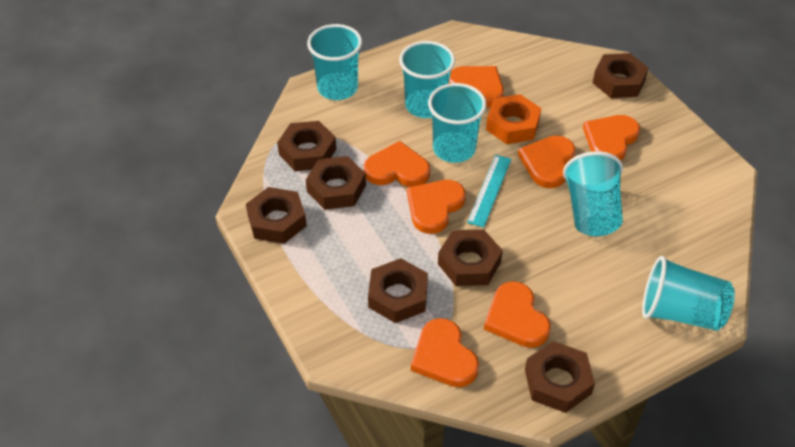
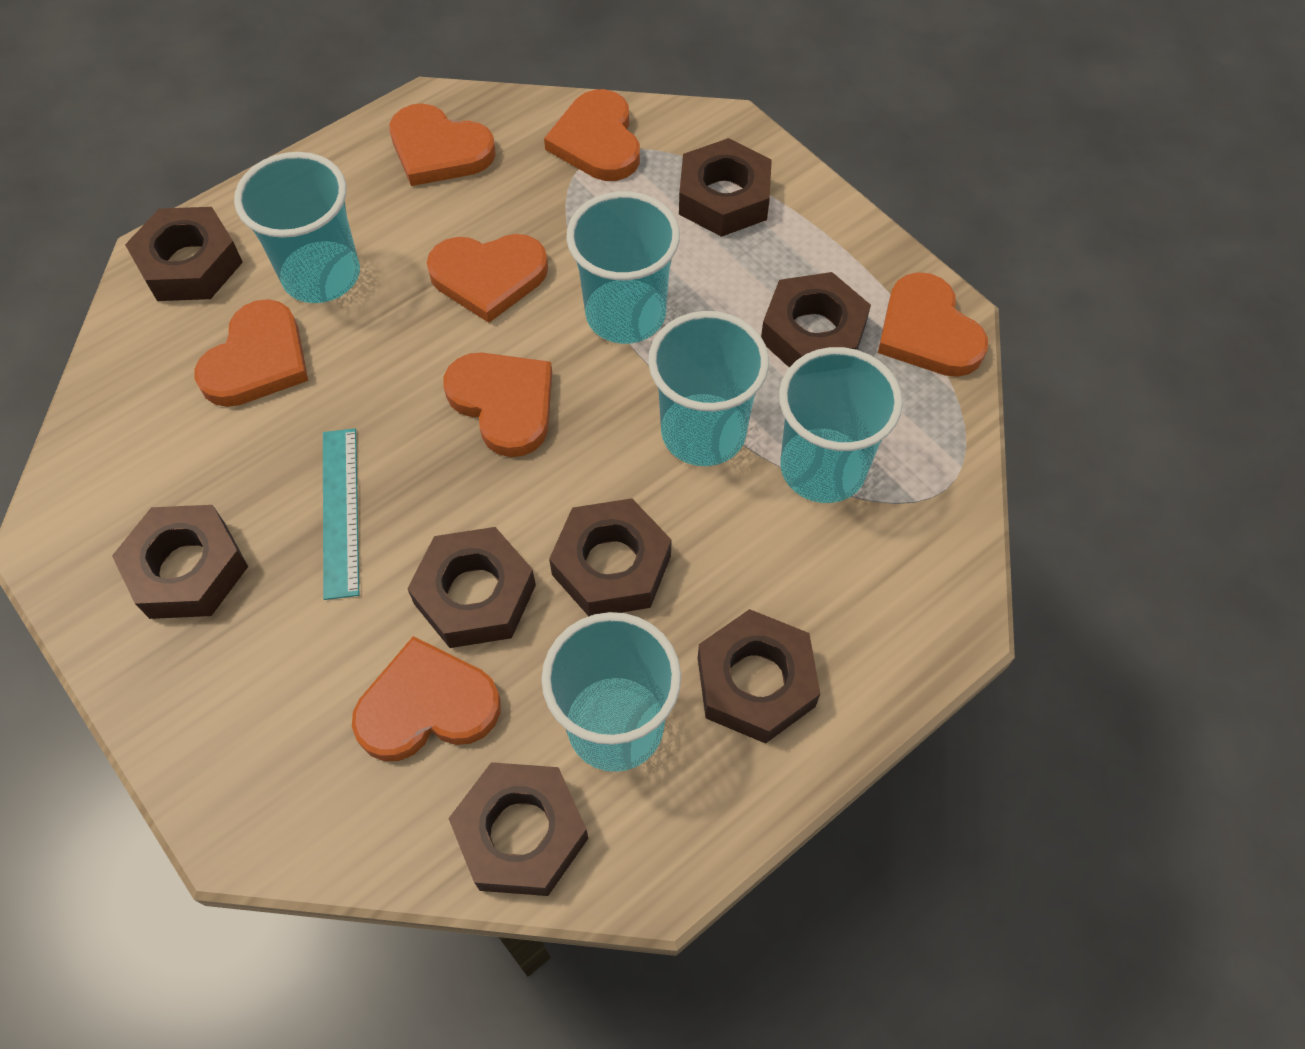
brown nut: [246,187,307,244] [277,121,336,171] [306,156,366,210] [368,258,428,323] [438,229,503,286] [525,341,595,413] [593,53,649,98] = 7 -> [112,505,248,619] [125,207,243,301] [407,527,536,648] [448,762,589,896] [549,498,672,616] [679,138,772,237] [698,609,820,744] [761,272,871,368] = 8
orange nut: [486,94,541,144] = 1 -> none = 0

